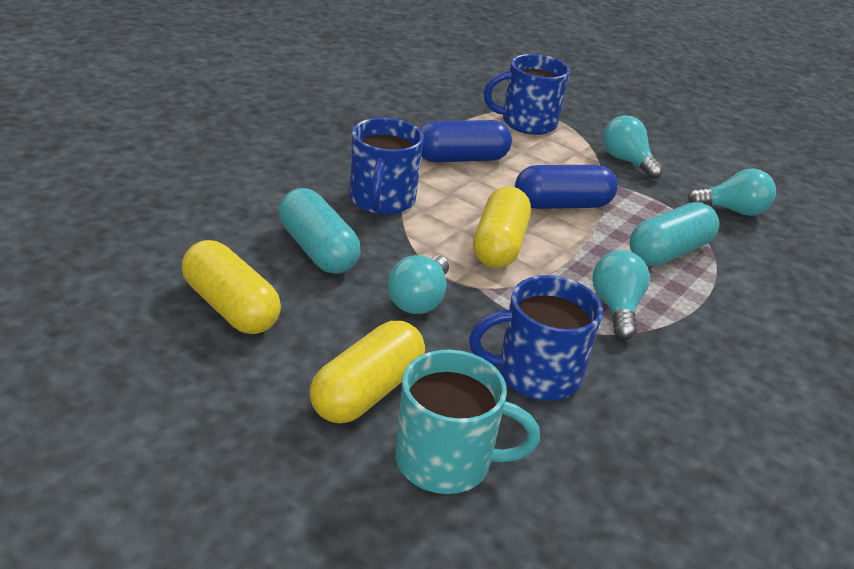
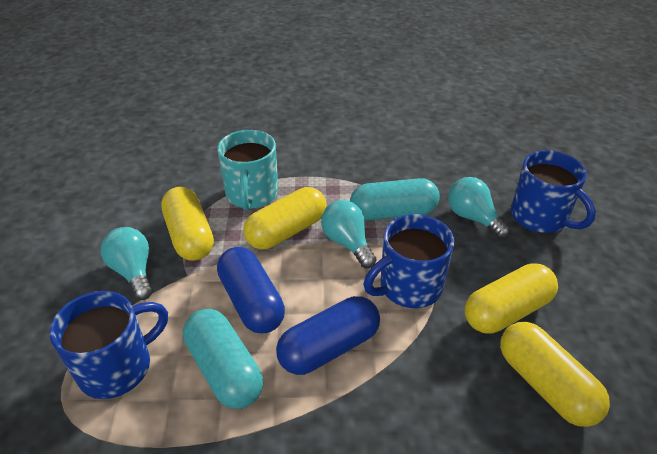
turquoise light bulb: [388,255,449,314] [593,250,650,340] [603,115,663,179] [688,169,776,216] = 4 -> [101,227,152,300] [321,200,377,268] [448,177,510,239] = 3
yellow capsule: [182,240,281,334] [310,321,425,423] [473,186,531,268] = 3 -> [161,187,214,261] [243,187,326,250] [465,263,558,334] [500,322,610,427] = 4

